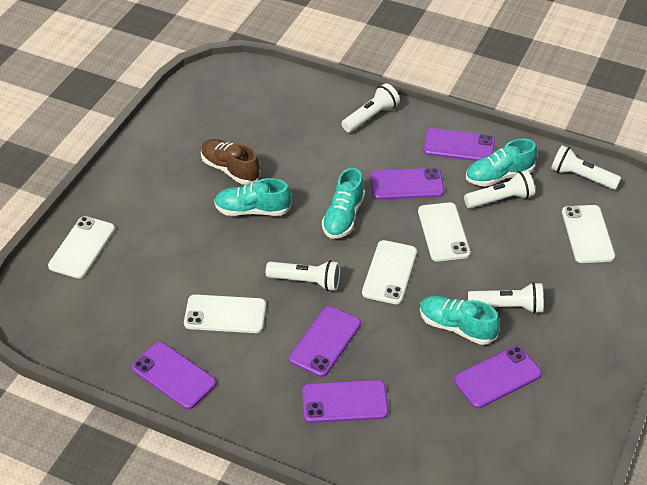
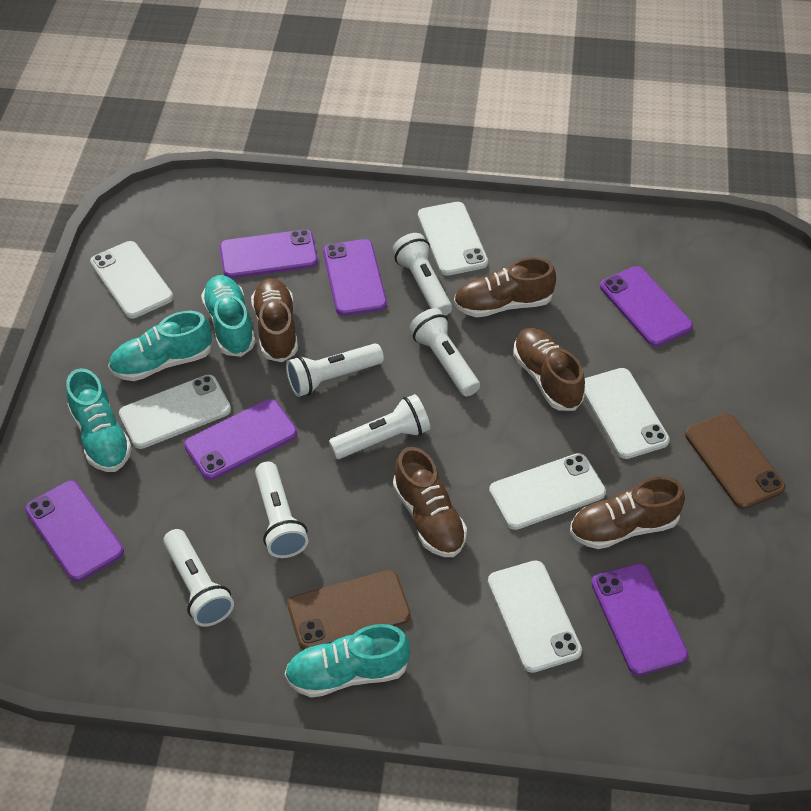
brown phone: none = 0 -> [288,570,411,650] [685,413,786,509] = 2
brown shoe: [201,139,260,185] = 1 -> [251,278,298,362] [393,447,467,557] [454,257,556,318] [513,328,585,411] [570,477,685,549] = 5
white flashlight: [266,260,340,291] [342,83,400,132] [464,170,535,208] [468,282,543,314] [551,145,621,190] = 5 -> [163,529,234,627] [255,462,308,558] [286,343,384,397] [329,394,430,459] [392,233,452,316] [409,308,480,396] = 6
white phone: [48,216,115,278] [184,294,266,333] [362,240,417,304] [418,202,471,262] [562,205,615,263] = 5 -> [90,241,173,318] [119,375,231,449] [418,202,488,276] [488,561,582,673] [489,453,606,530] [584,368,670,459] = 6

